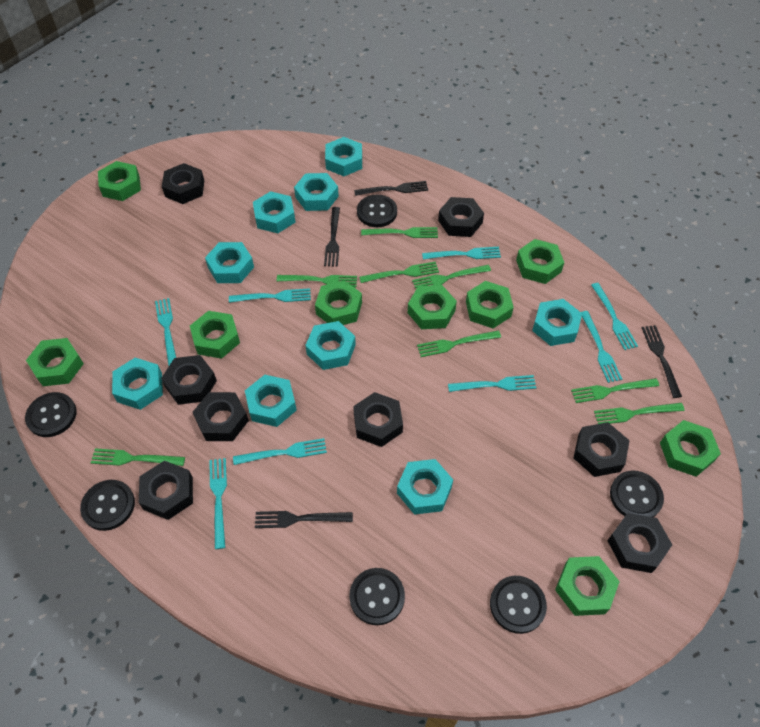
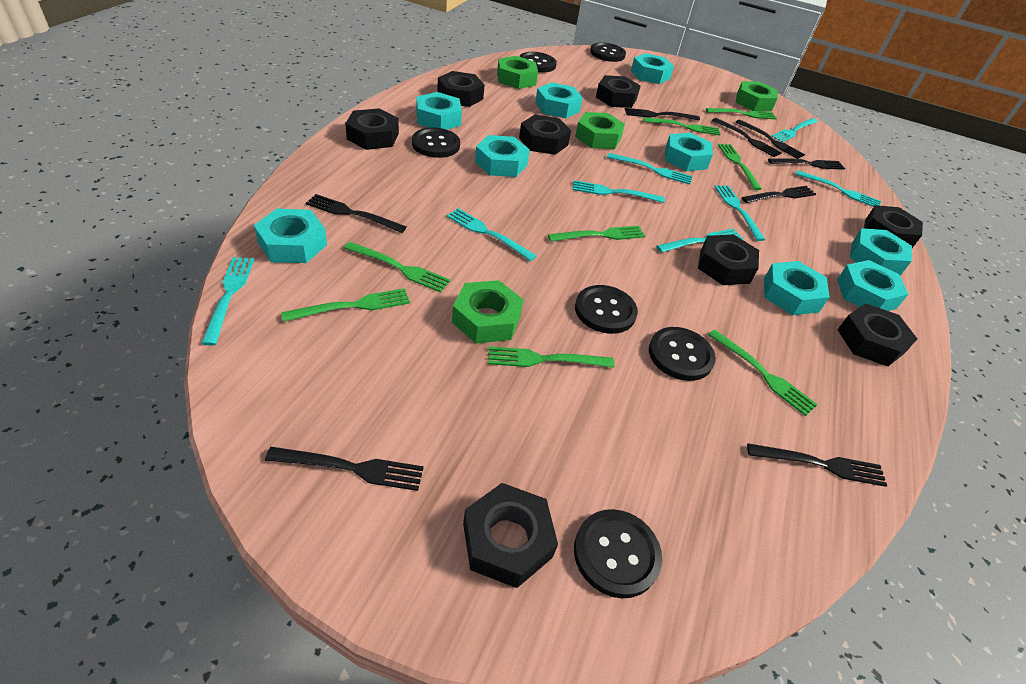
black fork: [255,511,353,528] [324,207,340,267] [354,181,428,196] [642,325,682,398] = 4 -> [265,447,424,491] [306,194,407,233] [624,108,700,121] [712,118,782,157] [736,119,805,159] [742,186,816,203] [747,443,887,487] [768,159,845,170] = 8
green nut: [26,338,84,386] [98,161,141,201] [190,311,240,359] [315,280,362,325] [408,285,457,329] [466,281,514,328] [516,239,564,284] [555,556,620,616] [660,420,721,477] = 9 -> [452,280,524,343] [497,56,538,89] [575,112,625,149] [736,81,778,111] = 4

